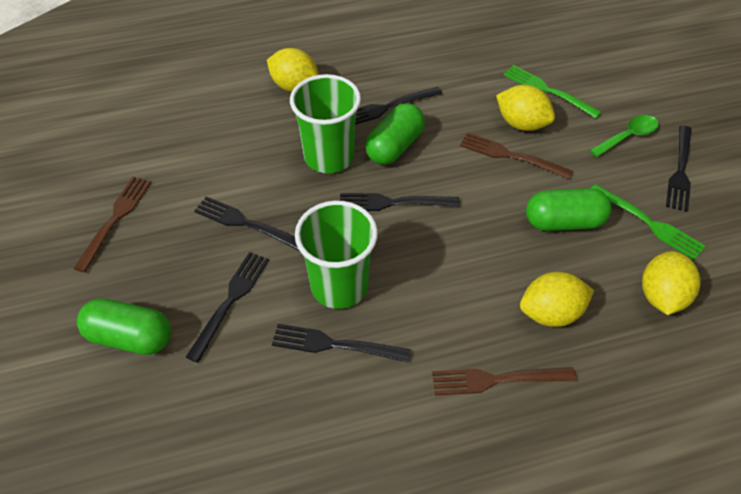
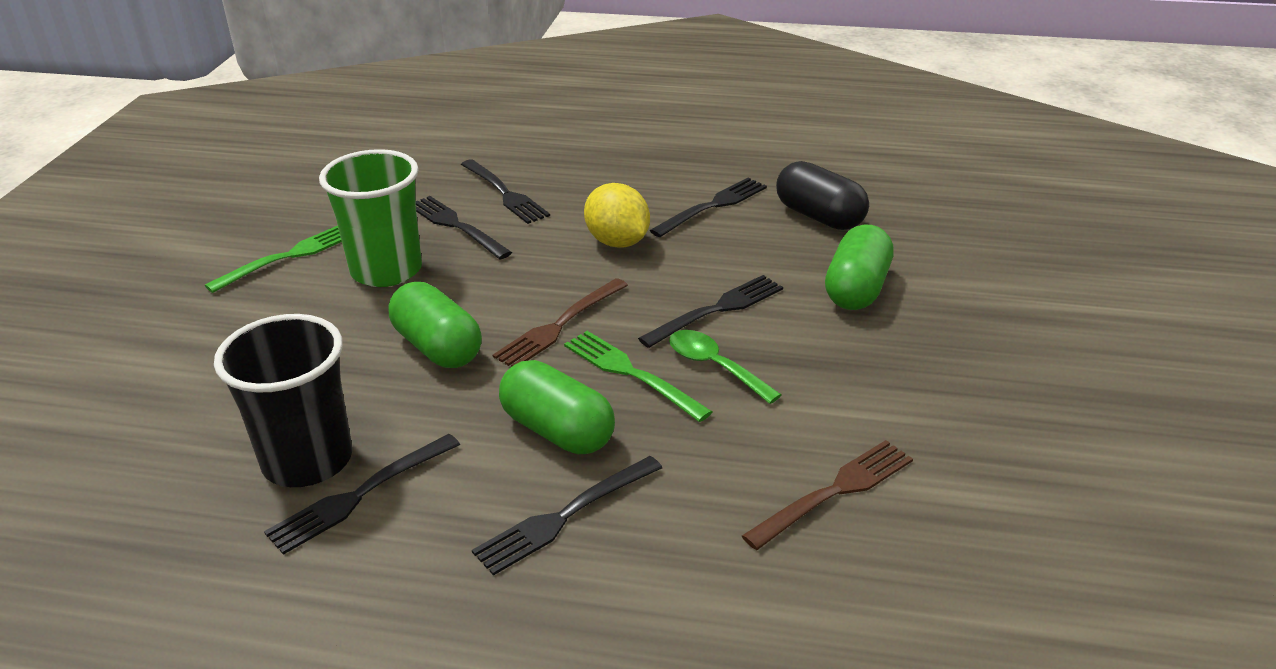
black capsule: none = 0 -> [776,161,869,230] = 1
black cup: none = 0 -> [214,314,352,487] = 1
brown fork: [73,177,152,272] [432,367,576,396] [460,132,573,179] = 3 -> [492,278,628,367] [742,440,913,550] = 2
green cup: [290,74,361,173] [295,201,378,309] = 2 -> [319,149,422,287] = 1
yellow lemon: [267,48,319,92] [496,85,555,131] [520,272,594,327] [642,251,701,315] = 4 -> [584,183,650,248] = 1

